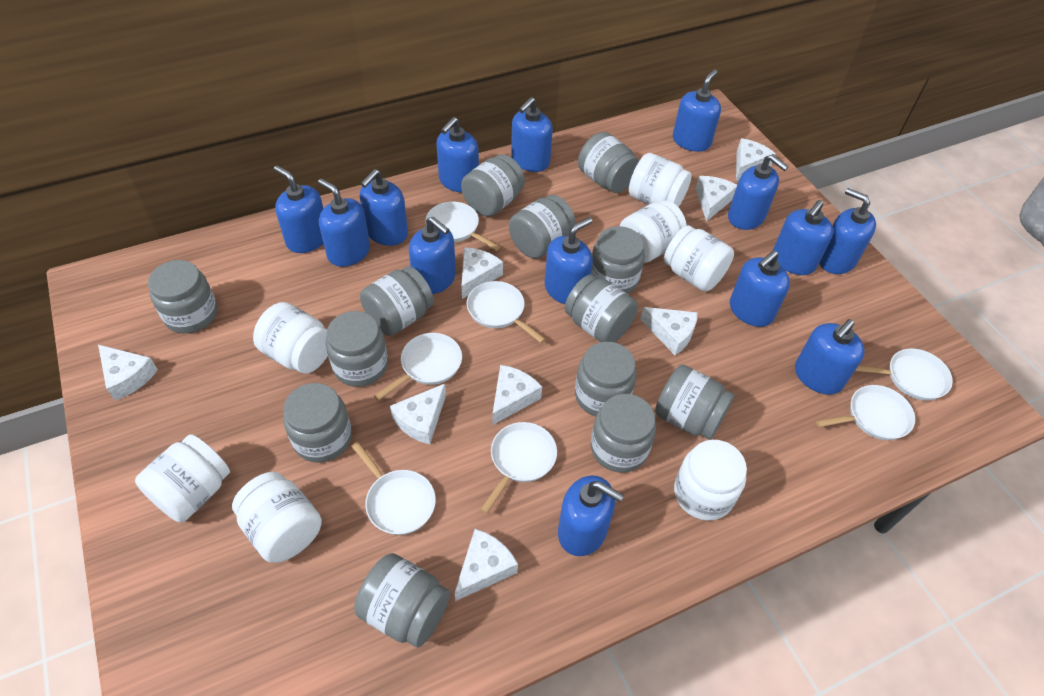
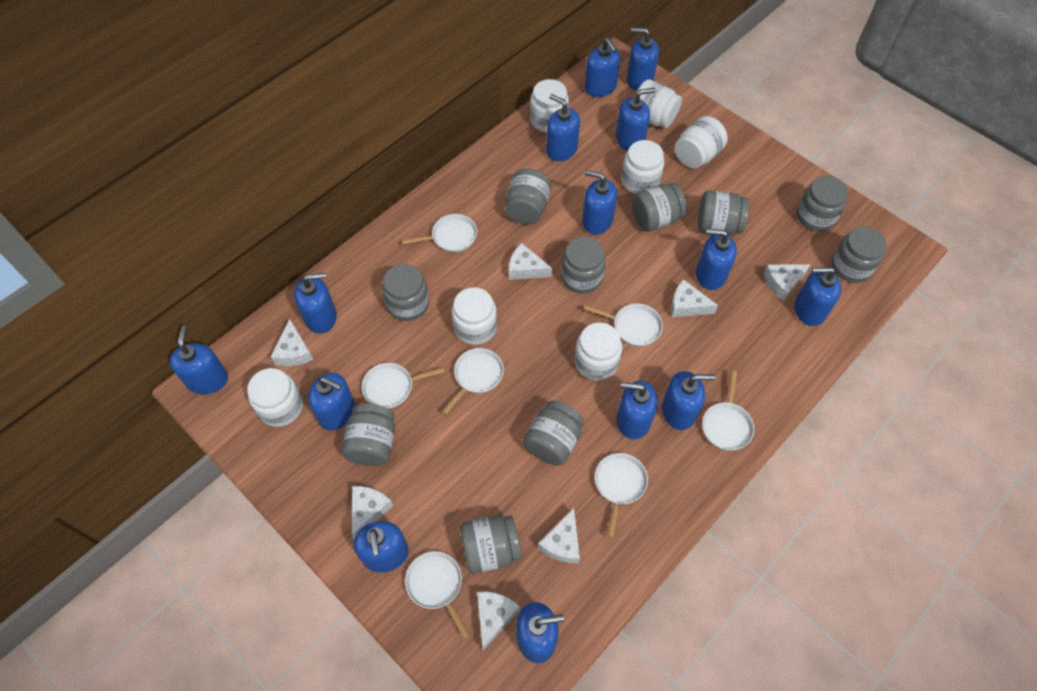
grey jar: [148,260,218,333] [283,383,352,463] [326,311,388,387] [354,553,450,647] [360,266,434,336] [461,154,525,217] [509,195,576,259] [565,274,638,342] [575,342,637,416] [578,132,639,193] [591,226,645,294] [591,394,656,473] [655,365,734,440] = 13 -> [341,404,395,466] [382,264,429,321] [460,515,521,574] [505,169,551,224] [523,401,584,465] [561,237,606,294] [632,183,687,232] [698,190,749,235] [797,176,848,231] [831,226,887,283] = 10
white cheese: [98,345,158,400] [390,384,446,444] [455,529,518,601] [462,247,503,299] [492,365,542,425] [640,307,698,355] [696,176,737,222] [736,138,776,180] = 8 -> [270,319,313,366] [352,486,393,538] [477,592,520,650] [509,243,552,280] [538,508,580,563] [671,279,718,317] [763,264,811,301] = 7

